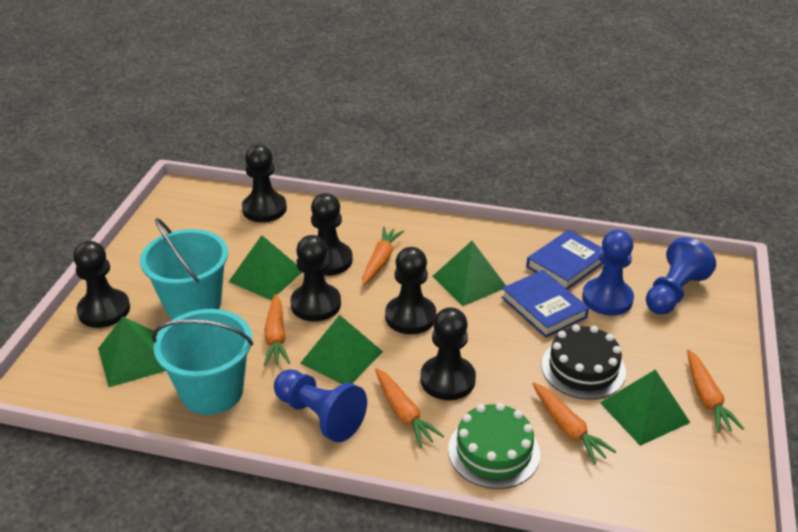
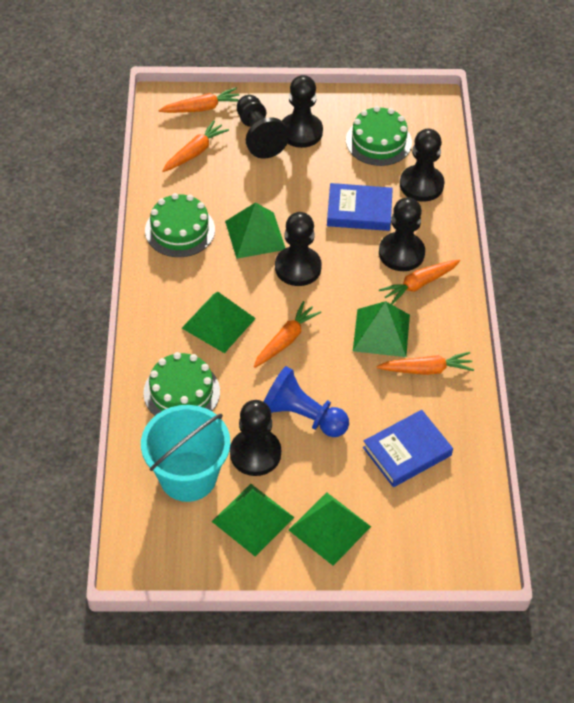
black cake: [541,324,626,400] = 1 -> none = 0
blue pawn: [274,369,367,442] [582,230,634,316] [646,237,716,315] = 3 -> [264,366,349,437] = 1
green cake: [448,403,540,489] = 1 -> [143,352,220,416] [145,193,215,257] [346,106,412,166] = 3
turquoise bucket: [140,218,228,319] [152,309,253,415] = 2 -> [141,405,230,502] = 1

